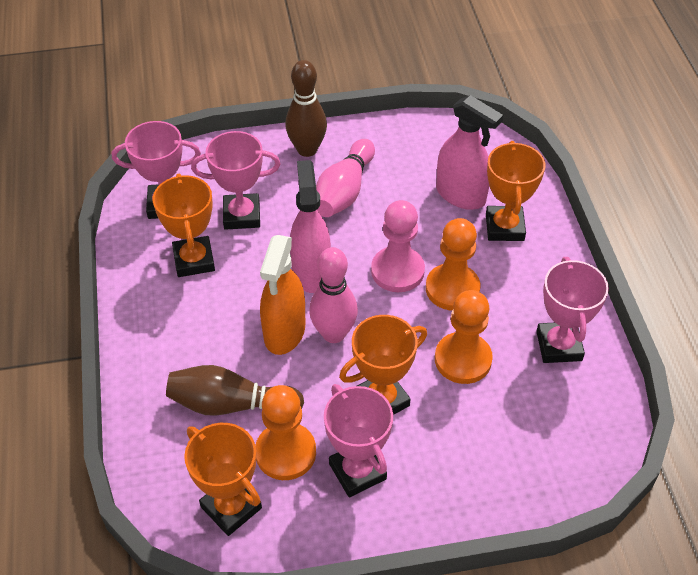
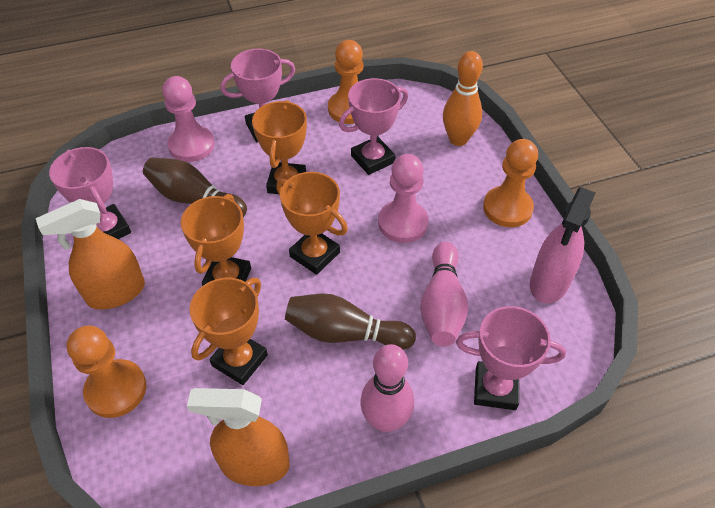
orange bowling pin: none = 0 -> [443,51,483,146] = 1
orange spray bottle: [260,235,305,355] = 1 -> [36,199,145,310] [187,388,290,486] = 2
pink pawn: [371,200,425,292] = 1 -> [162,76,215,162] [378,154,428,243] = 2
pink spray bottle: [290,160,331,293] [436,95,503,210] = 2 -> [530,187,596,303] = 1

